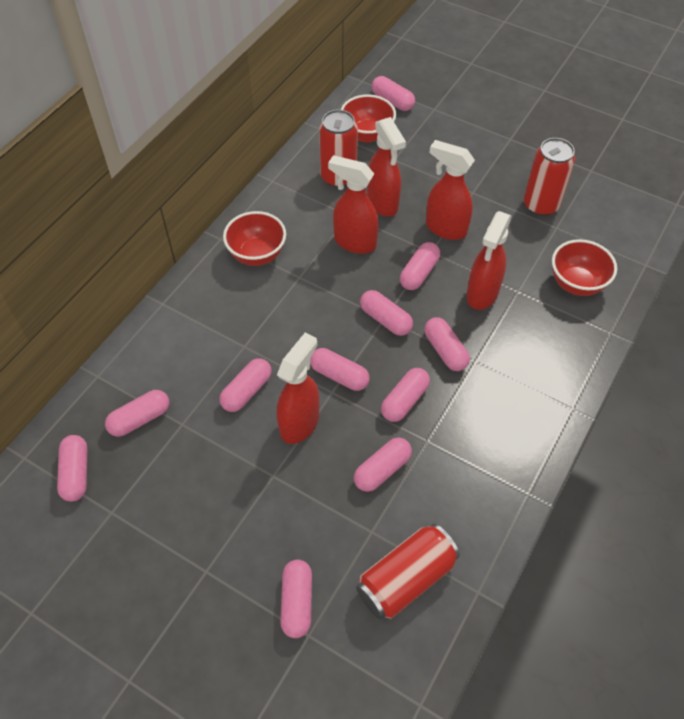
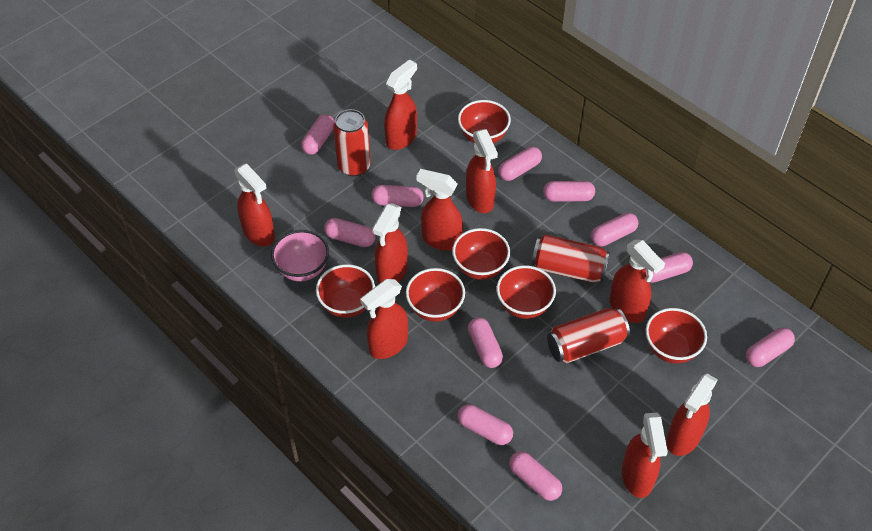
pink bowl: none = 0 -> [271,230,329,281] = 1
red bowl: [223,211,286,266] [341,94,396,143] [552,239,617,296] = 3 -> [316,264,375,318] [406,268,465,322] [452,228,510,280] [458,100,511,143] [496,265,556,319] [646,308,707,364] = 6
red spray bottle: [277,333,319,444] [328,155,379,254] [367,117,406,217] [426,140,475,240] [466,211,512,310] = 5 -> [234,163,275,246] [361,279,408,359] [372,203,408,284] [384,59,417,150] [416,169,463,251] [466,129,498,213] [609,240,665,323] [622,413,668,498] [666,374,718,456] = 9

